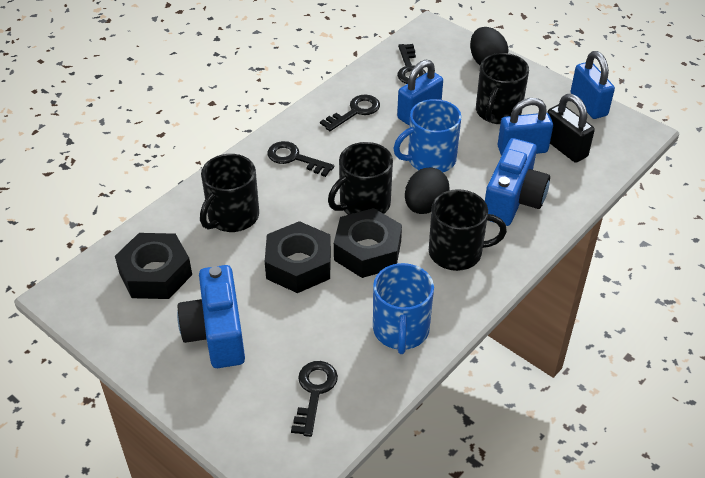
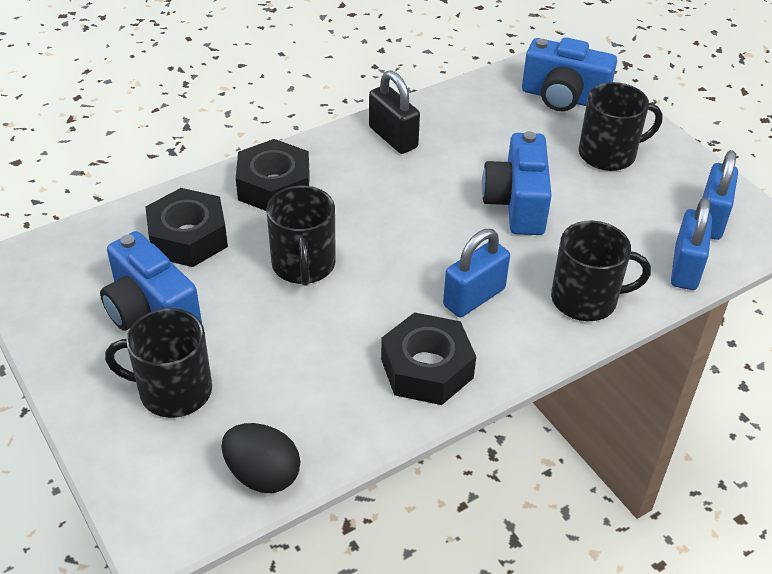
black egg: [405,168,450,214] [470,27,509,65] = 2 -> [222,423,300,493] = 1
black key: [267,141,334,177] [291,361,338,437] [320,95,380,131] [397,44,426,84] = 4 -> none = 0
blue camera: [177,265,245,368] [485,138,550,226] = 2 -> [100,231,202,331] [482,131,552,235] [522,37,617,111] = 3
blue mug: [373,263,434,354] [393,99,462,172] = 2 -> none = 0

